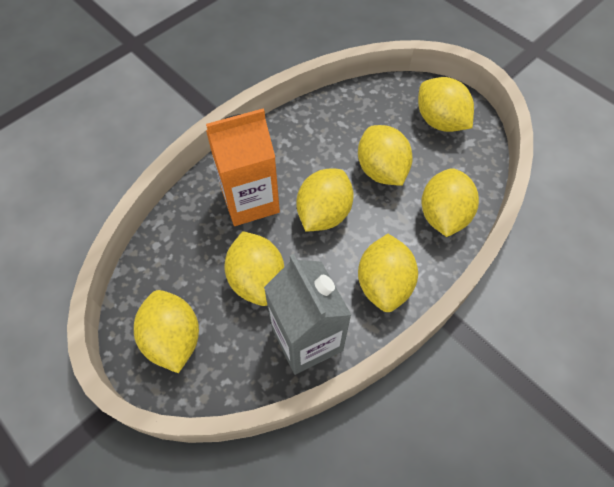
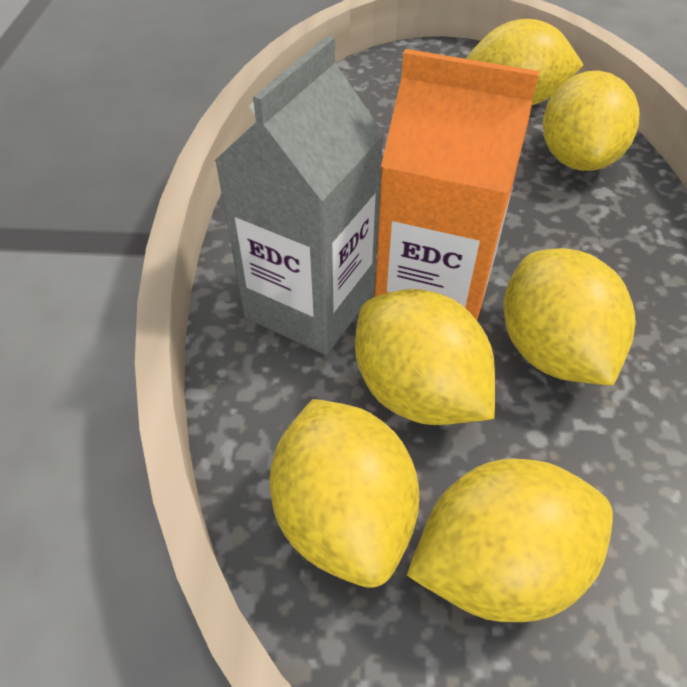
yellow lemon: [134,290,199,373] [224,231,284,306] [296,168,354,232] [358,125,413,186] [358,234,418,312] [418,77,474,132] [421,168,479,237] = 7 -> [270,399,419,588] [355,289,495,425] [407,459,613,622] [466,19,583,105] [503,248,636,385] [543,71,640,171] = 6

